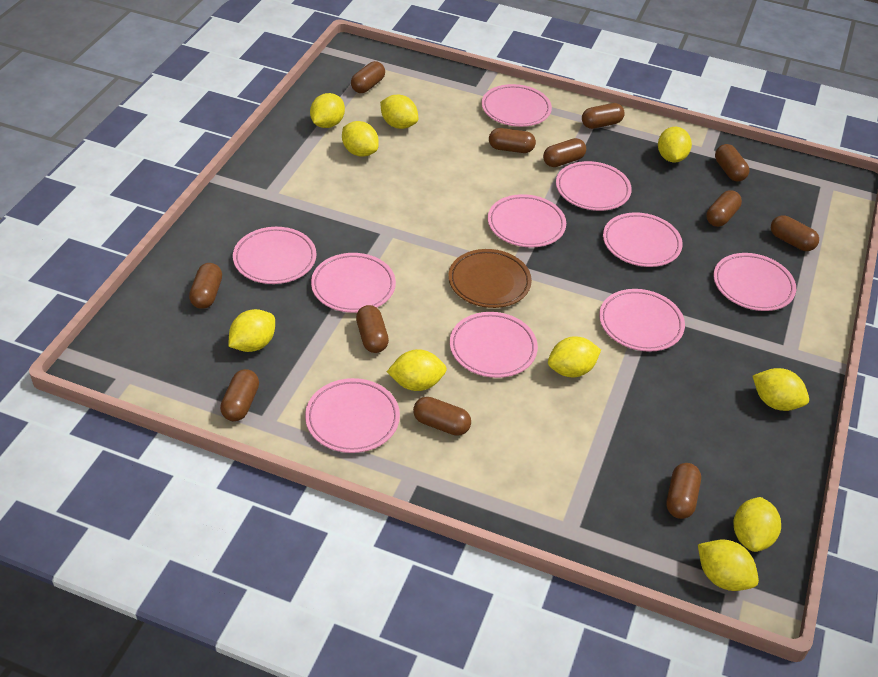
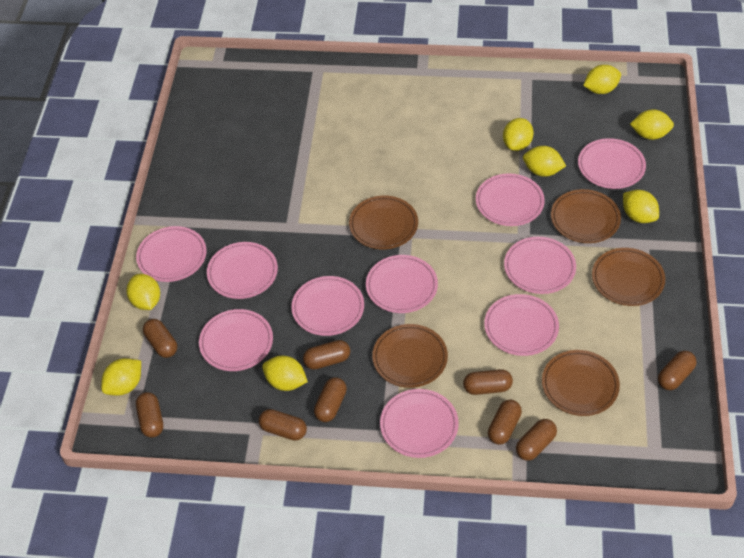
brown capsule: [189,263,222,309] [220,369,259,421] [351,61,385,93] [356,305,389,353] [413,397,471,436] [489,128,536,153] [543,138,586,167] [582,103,625,129] [666,463,701,519] [706,190,742,227] [715,144,749,182] [771,215,819,251] = 12 -> [136,392,163,438] [143,319,177,358] [259,409,307,441] [303,340,350,370] [314,377,347,422] [463,369,513,395] [488,399,522,445] [516,419,557,461] [658,351,697,390] = 9
brown plate: [448,249,532,308] = 1 -> [349,196,418,249] [372,324,448,388] [542,350,620,416] [551,189,621,243] [592,248,665,306] = 5
yellow lemon: [228,309,275,352] [310,93,345,128] [342,121,379,157] [380,95,418,129] [387,349,447,391] [548,336,601,377] [658,127,692,162] [698,540,759,591] [733,497,781,552] [753,368,809,411] = 10 -> [101,358,141,396] [126,274,160,310] [262,356,308,391] [503,118,533,151] [523,146,566,177] [583,65,621,94] [623,190,659,223] [630,109,674,140] = 8

